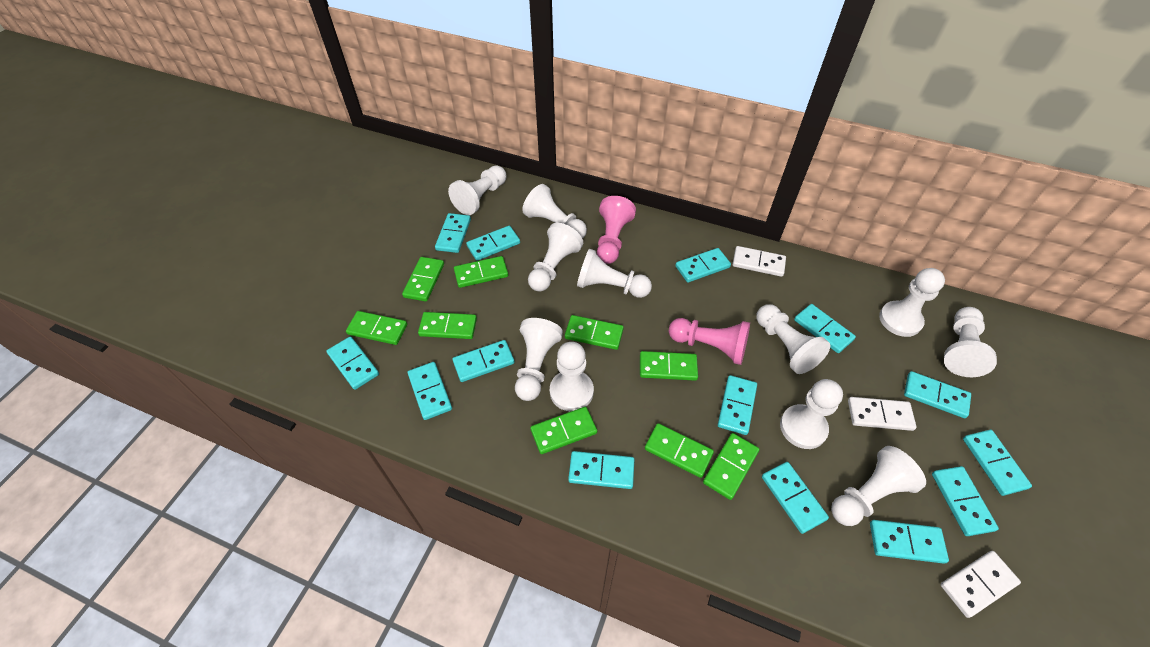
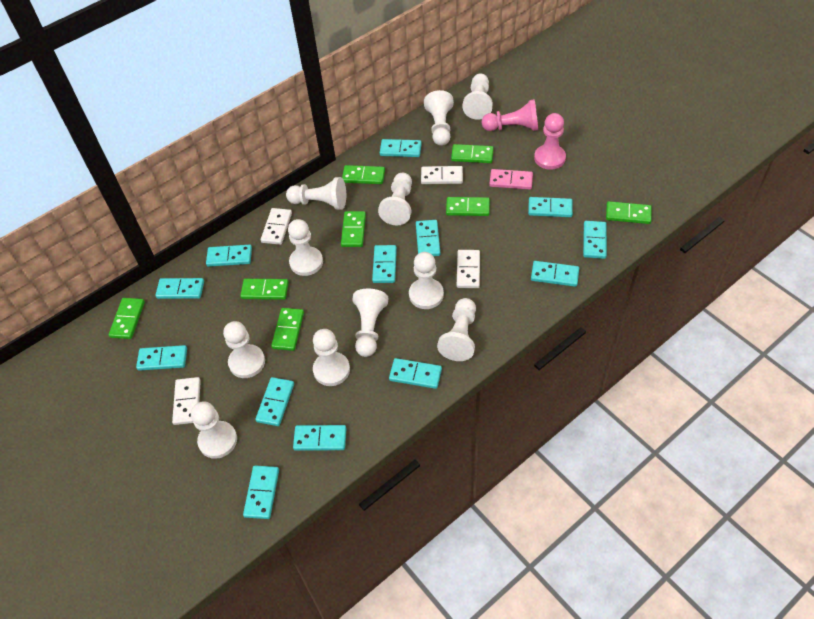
green domino: [346,311,407,345] [402,257,444,302] [418,312,477,339] [454,256,508,288] [530,407,597,454] [565,315,624,350] [640,351,698,381] [645,423,714,478] [703,433,759,500] = 9 -> [109,298,145,339] [240,279,289,300] [271,308,304,351] [341,211,366,247] [342,165,385,184] [446,197,490,216] [451,144,493,163] [606,201,652,224] = 8
pink domino: none = 0 -> [489,169,533,190] = 1
turquoise domino: [326,336,379,390] [408,362,452,420] [435,213,471,253] [452,340,515,382] [466,226,520,261] [568,451,635,489] [675,248,731,282] [718,375,757,435] [762,462,829,534] [794,304,856,353] [870,520,949,564] [904,371,971,418] [932,466,999,536] [963,430,1032,496] = 14 -> [136,345,187,371] [155,278,204,299] [206,245,252,267] [243,466,279,519] [255,377,294,426] [293,425,346,451] [372,245,397,283] [380,139,422,157] [389,358,442,389] [416,220,441,256] [528,197,573,217] [531,261,579,287] [583,221,607,259] = 13
white domino: [732,246,786,277] [848,397,917,431] [940,551,1021,618] = 3 -> [172,377,201,425] [261,208,292,245] [421,166,463,184] [457,250,480,288] = 4

